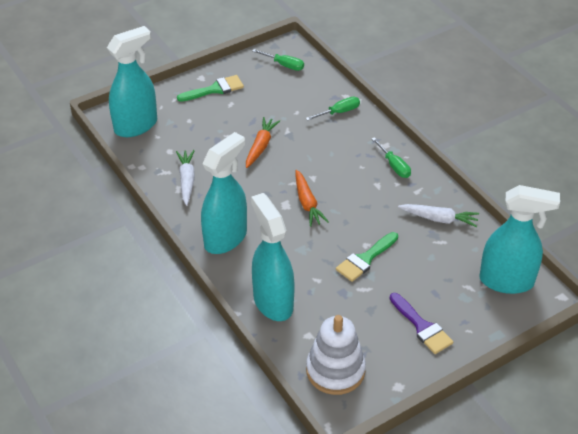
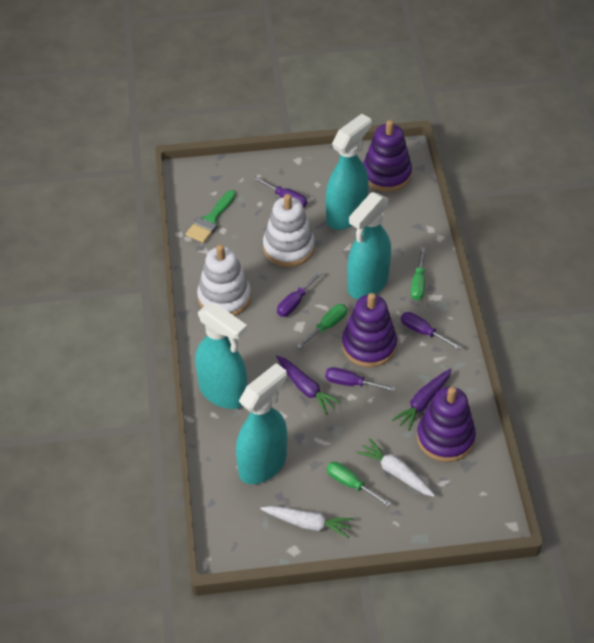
green brush: [177,75,244,102] [336,232,398,282] = 2 -> [186,190,236,243] = 1
orange carrot: [246,117,280,168] [295,170,329,227] = 2 -> none = 0
purple brush: [390,293,453,354] = 1 -> none = 0
purple carrot: none = 0 -> [276,356,342,415] [392,369,452,431] = 2
purple screwdriver: none = 0 -> [253,177,307,208] [277,271,322,317] [325,367,395,391] [401,312,462,350] = 4
purple stacking toy: none = 0 -> [342,293,397,367] [363,120,412,192] [417,387,476,462] = 3
white stacking toy: [306,315,366,395] = 1 -> [197,244,251,316] [263,194,315,267] = 2

